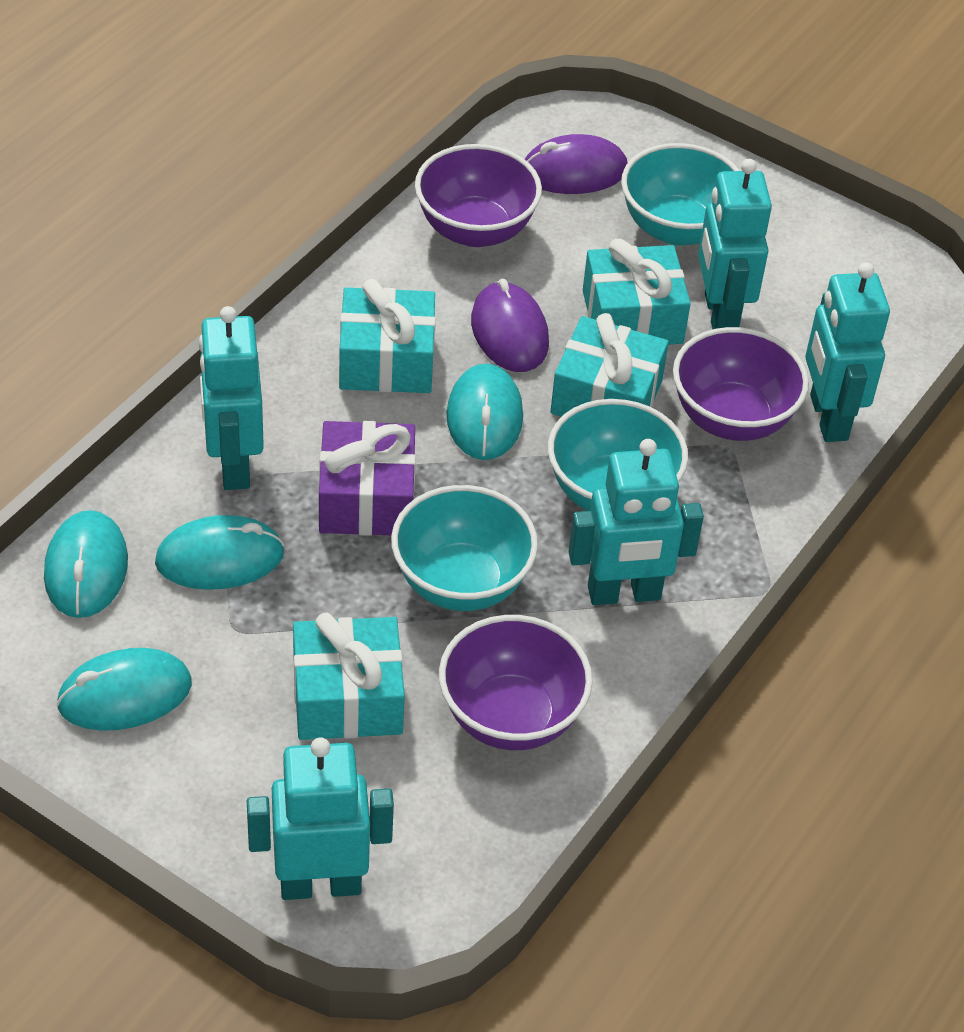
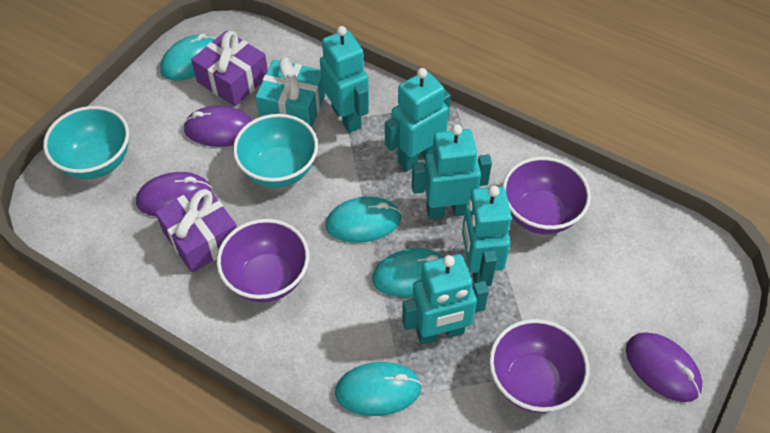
purple gift: [319,421,416,536] = 1 -> [155,184,237,273] [191,31,268,106] = 2
purple mouse: [471,279,549,372] [525,134,628,194] = 2 -> [136,172,212,217] [183,106,252,147] [626,332,703,402] = 3
turquoise bowl: [391,485,538,611] [548,399,688,511] [621,143,740,246] = 3 -> [43,106,129,179] [233,114,318,188] = 2
turquoise gift: [293,612,405,740] [339,279,436,393] [550,313,669,417] [583,239,691,345] = 4 -> [256,57,326,128] = 1

